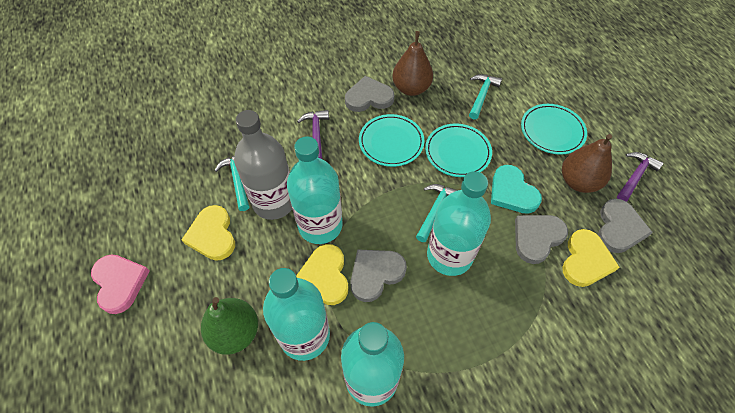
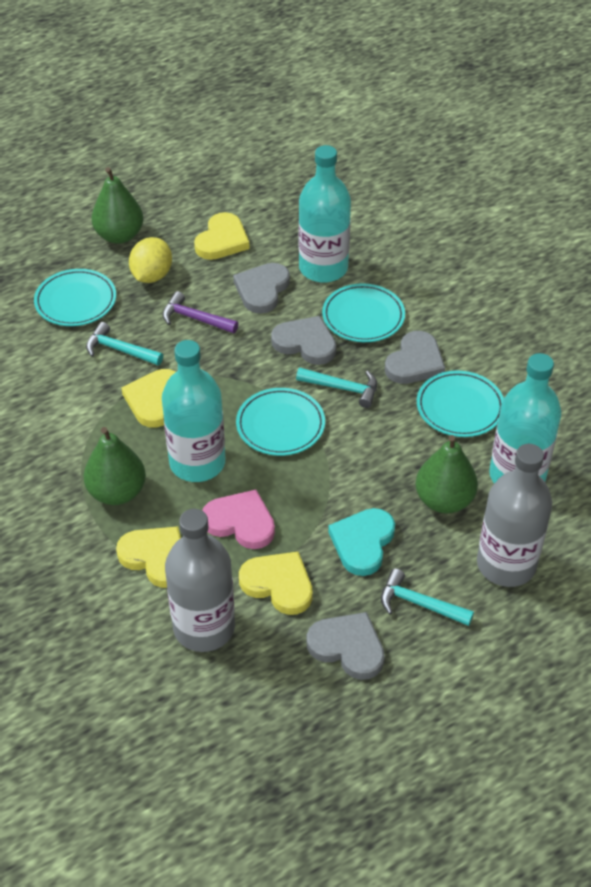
brown pear: [392,31,433,96] [562,134,612,193] = 2 -> none = 0
green pear: [201,297,258,355] = 1 -> [84,427,146,505] [91,167,144,244] [415,435,478,513] = 3
grey bottle: [234,110,292,220] = 1 -> [165,509,235,652] [477,444,552,587] = 2
purple hammer: [297,110,329,159] [617,152,664,202] = 2 -> [162,291,238,333] = 1
turquoise bottle: [263,268,330,361] [287,136,343,244] [341,322,404,407] [427,171,491,276] = 4 -> [162,340,225,482] [299,145,351,283] [489,353,561,483] = 3
turquoise plate: [359,114,424,167] [425,124,492,177] [521,104,587,155] = 3 -> [34,269,116,326] [236,388,325,456] [322,283,405,342] [417,371,504,437] = 4
yellow heart: [181,205,235,261] [296,244,348,305] [562,229,620,287] = 3 -> [116,526,181,588] [122,369,176,428] [194,212,250,260] [239,551,313,615] = 4
yellow lemon: none = 0 -> [129,237,172,283] = 1

